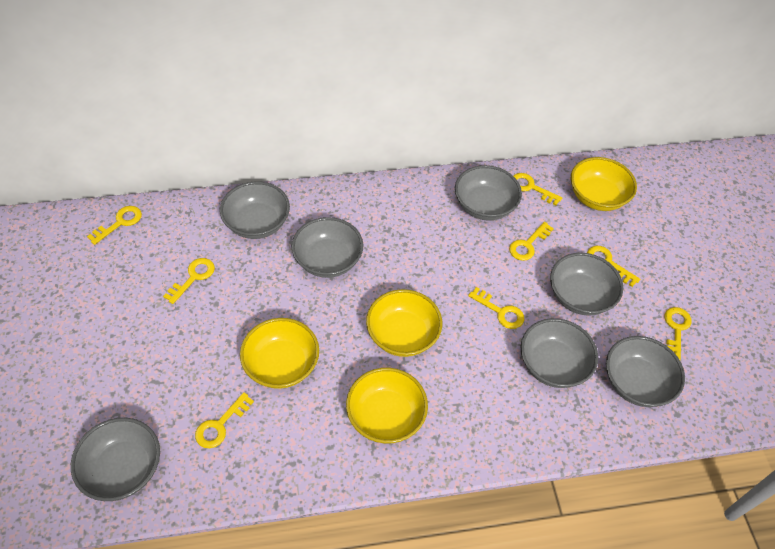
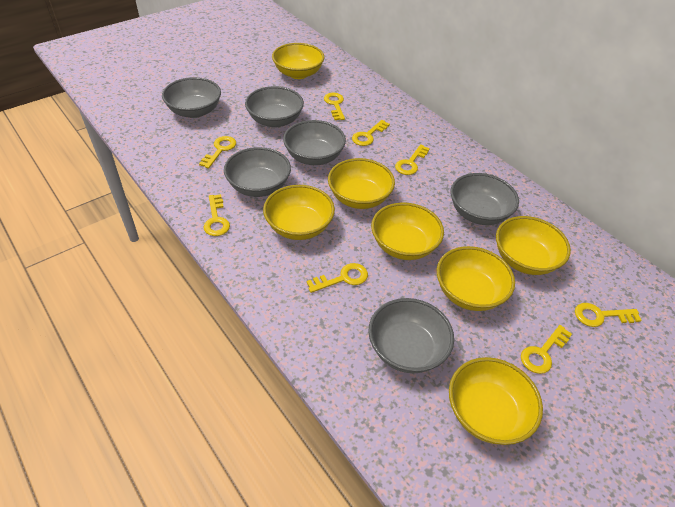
grey bowl: [71,418,160,501] [220,181,290,239] [291,217,363,278] [455,165,522,220] [521,318,598,388] [550,253,623,316] [606,336,685,407] = 7 -> [162,77,221,118] [224,147,291,197] [245,86,304,128] [283,120,346,165] [368,298,454,373] [450,173,519,225] = 6
yellow bowl: [240,318,319,389] [346,368,428,444] [366,289,442,357] [571,157,637,211] = 4 -> [263,185,335,240] [272,43,325,79] [328,158,395,209] [371,202,444,260] [437,246,515,311] [449,357,543,445] [496,216,571,275] = 7

